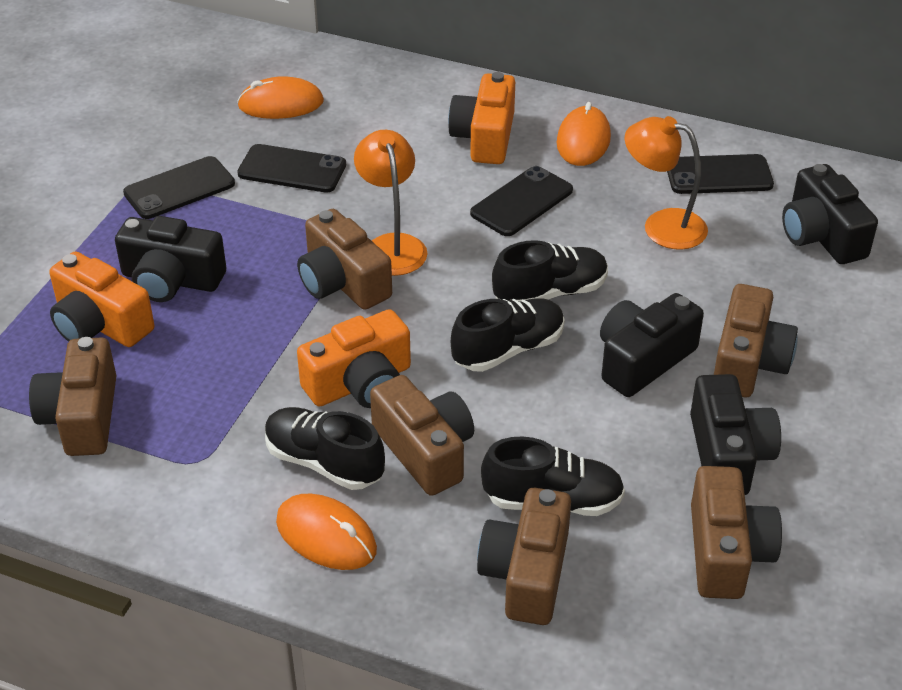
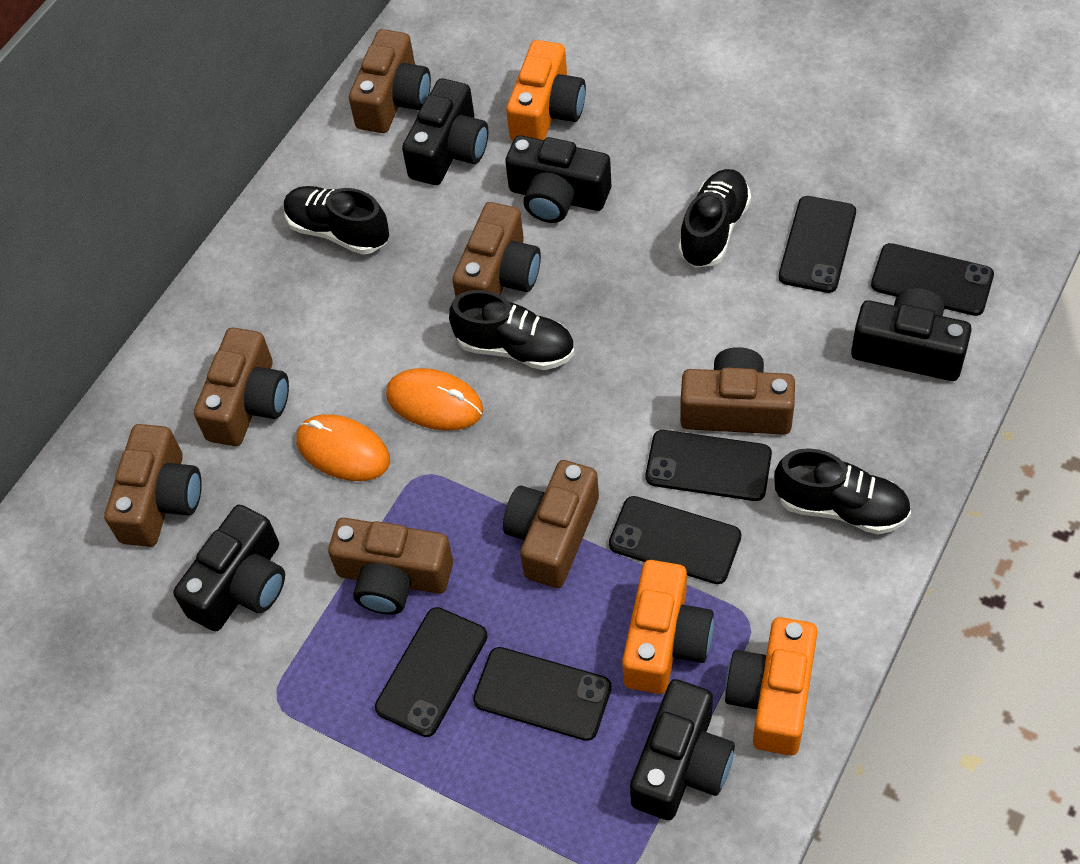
black camera: [115,216,227,302] [600,293,704,397] [690,374,781,495] [782,164,878,264] = 4 -> [173,505,285,631] [402,78,488,185] [505,135,611,223] [630,679,735,820] [851,288,972,381] = 5
black phone: [123,156,235,219] [237,144,346,193] [470,166,573,236] [667,154,774,194] = 4 -> [375,607,487,737] [473,647,612,741] [609,496,741,584] [646,430,772,501] [778,196,856,293] [871,243,994,316] = 6
brown camera: [29,337,117,456] [297,209,392,310] [370,375,474,496] [477,488,571,625] [691,466,782,599] [714,284,798,397] = 6 -> [104,424,202,547] [194,327,289,446] [328,518,453,615] [349,29,431,133] [452,202,541,297] [503,460,599,588] [680,347,795,435] = 7
orange lamp: [354,130,427,276] [625,116,708,249] = 2 -> none = 0
orange mouse: [237,76,324,119] [276,494,377,570] [557,102,611,166] = 3 -> [296,414,390,481] [386,368,483,431] = 2

